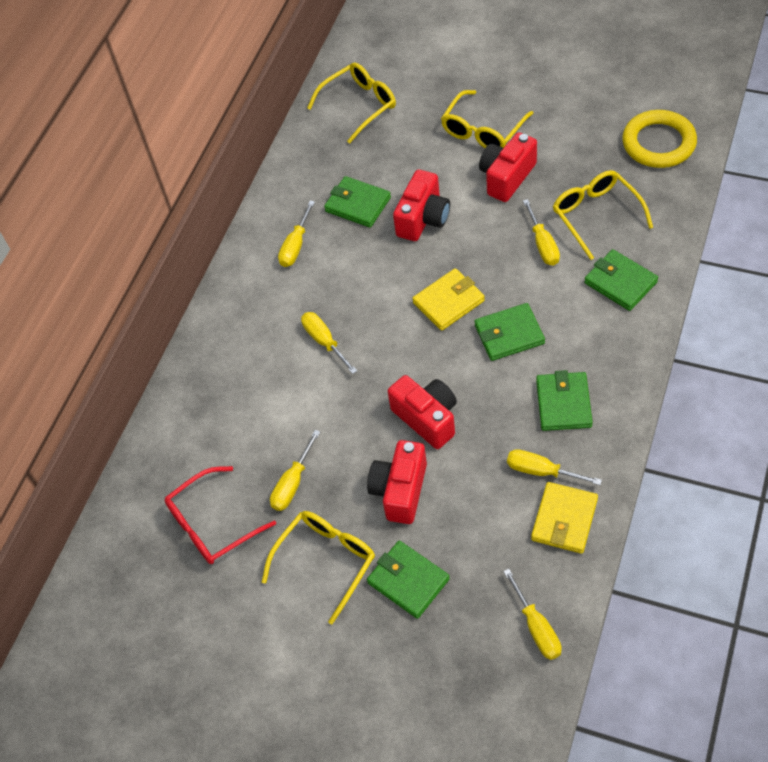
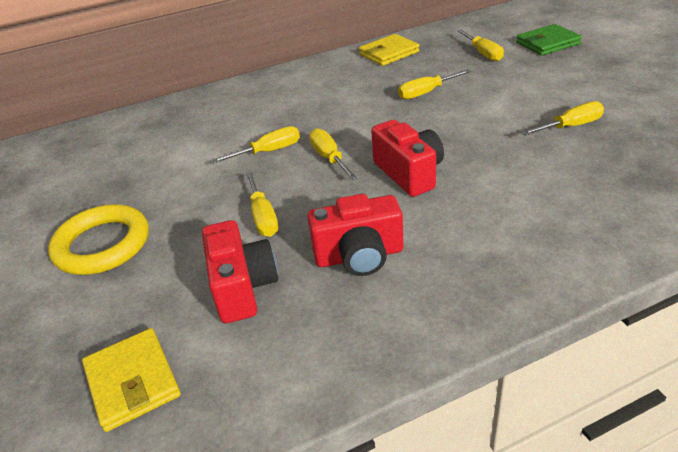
green wallet: [324,176,391,228] [367,541,450,619] [474,303,545,361] [536,370,593,431] [584,249,658,311] = 5 -> [516,24,582,56] = 1
red camera: [367,440,427,524] [388,375,457,449] [393,170,450,241] [479,132,537,202] = 4 -> [202,220,278,323] [307,194,403,276] [371,120,444,197] = 3
red glasses: [164,466,276,564] = 1 -> none = 0
yellow glasses: [262,511,375,624] [307,62,396,144] [441,90,534,148] [553,170,653,260] = 4 -> none = 0

